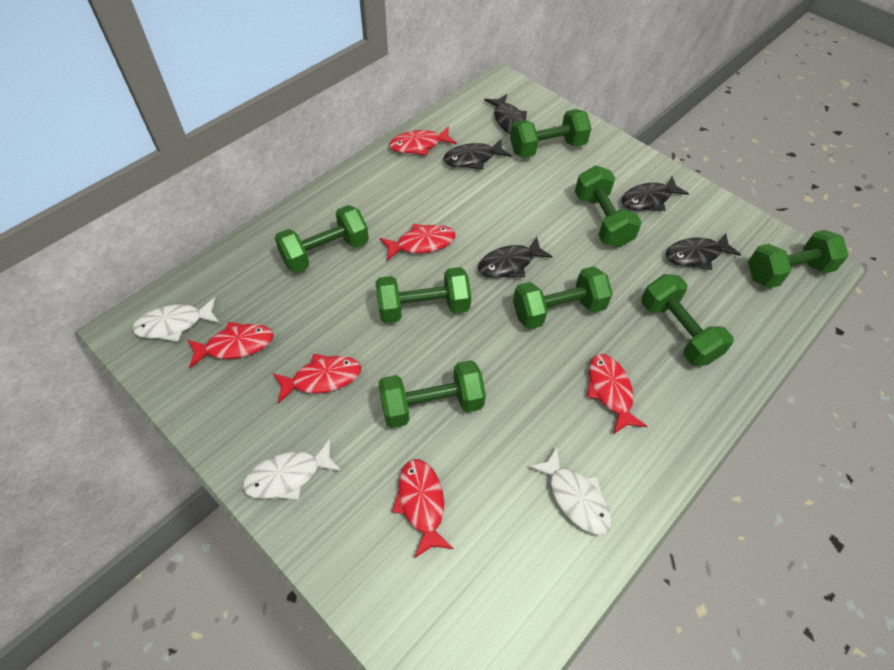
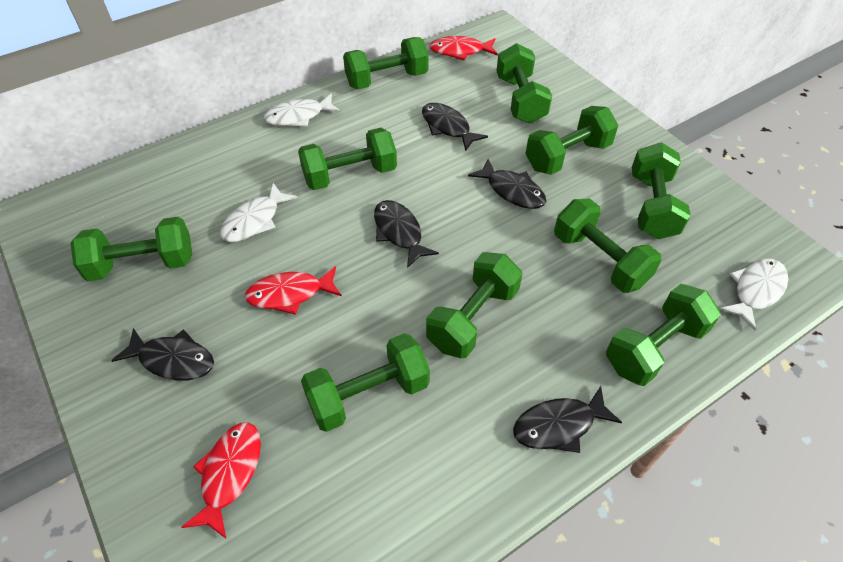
green dumbbell: [275,205,369,273] [375,267,471,323] [378,360,486,428] [510,109,591,158] [513,266,613,329] [575,166,642,247] [641,274,734,366] [748,230,848,288] = 8 -> [70,217,192,281] [298,128,397,190] [301,333,430,432] [343,37,429,89] [426,252,522,358] [496,43,552,124] [525,106,618,175] [554,198,662,293] [606,284,721,386] [632,143,691,239] = 10
red fish: [187,322,274,368] [273,354,361,404] [380,224,455,261] [389,126,457,156] [392,459,454,558] [587,354,647,434] = 6 -> [181,422,261,538] [245,266,342,315] [429,36,498,60] = 3

